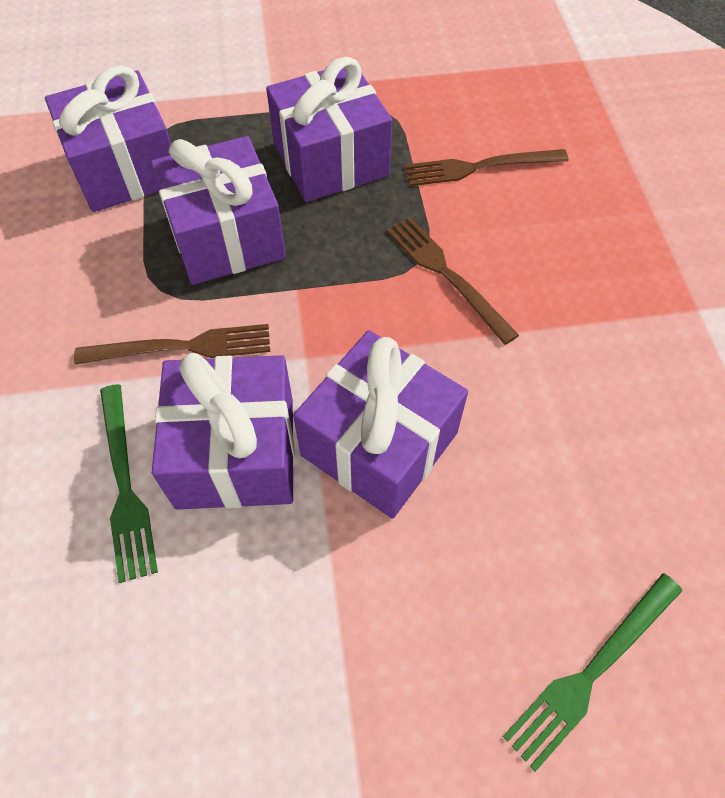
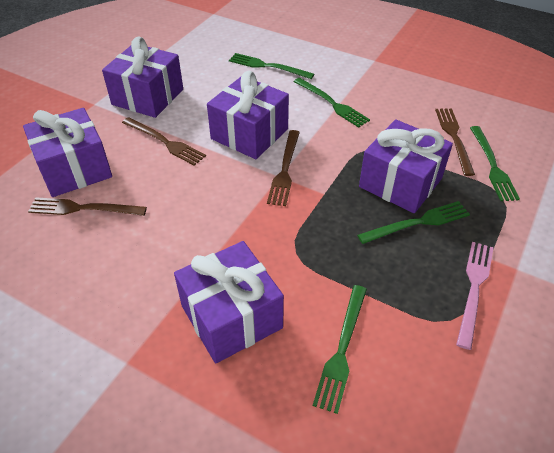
brown fork: [74,324,270,364] [387,217,519,345] [404,149,568,186] = 3 -> [28,197,147,216] [122,117,206,166] [267,130,300,206] [435,108,475,176] = 4
green fork: [100,384,158,583] [503,573,682,772] = 2 -> [229,53,314,79] [294,78,370,128] [313,285,367,414] [357,201,470,244] [470,126,520,201] = 5
pink fork: none = 0 -> [456,242,494,350] = 1

